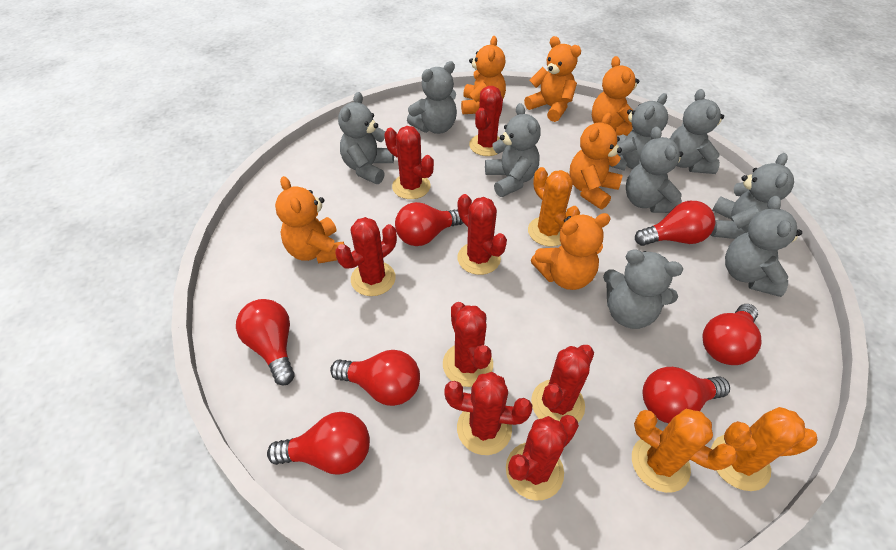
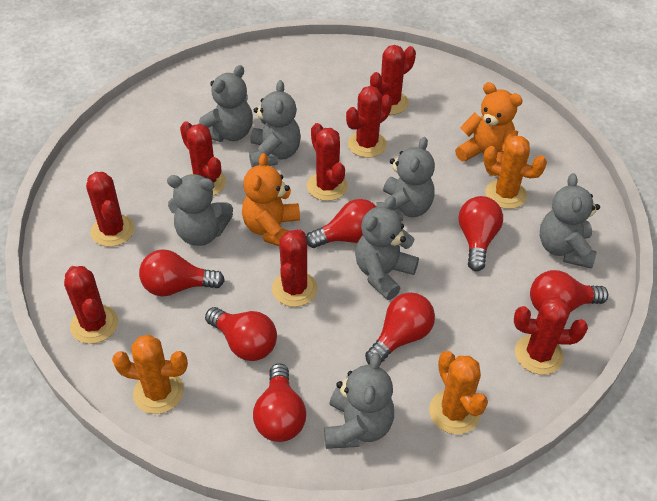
grey teddy bear: [338,92,394,184] [407,61,457,134] [485,103,541,197] [603,249,683,329] [609,93,668,171] [626,126,683,213] [670,89,724,174] [710,153,794,239] [725,196,802,297] = 9 -> [167,174,233,246] [198,65,253,142] [249,80,301,168] [324,353,394,449] [355,196,419,300] [376,137,435,221] [540,173,600,269] = 7
orange teddy bear: [275,176,345,264] [461,36,506,114] [524,36,581,122] [531,213,611,290] [569,113,623,209] [592,56,639,136] = 6 -> [242,153,300,246] [455,82,523,176] = 2

